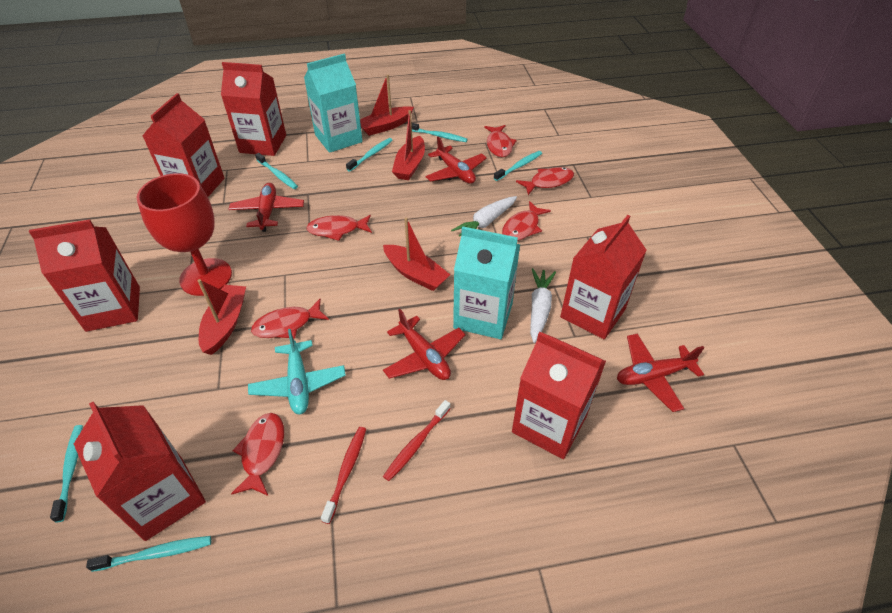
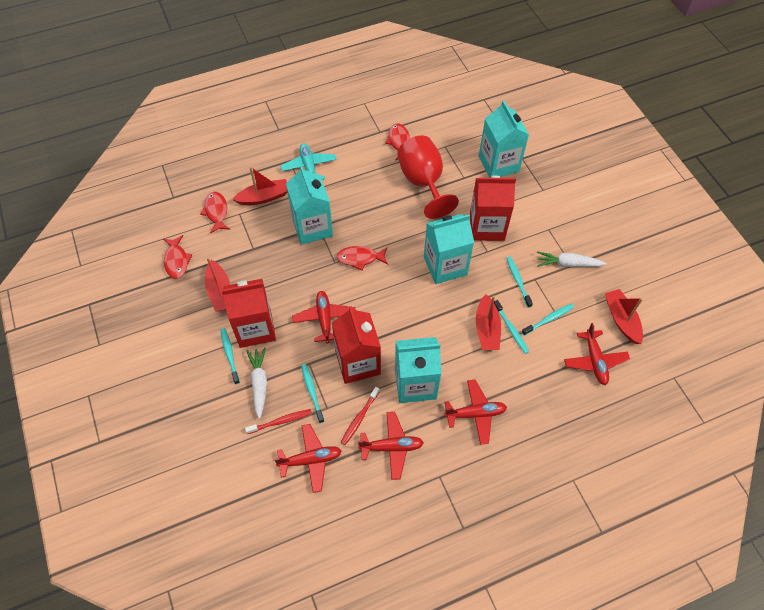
red carton: [29,219,140,332] [74,402,206,541] [143,93,224,197] [221,62,286,156] [512,332,606,459] [560,215,647,339] = 6 -> [222,279,276,348] [332,306,381,384] [470,176,516,241] = 3
red fish: [231,413,284,496] [251,299,329,338] [306,215,372,241] [484,125,517,157] [502,201,551,241] [516,167,574,195] = 6 -> [163,235,192,279] [200,192,230,234] [336,246,388,271] [385,123,410,161] = 4
red plane: [229,183,304,232] [383,309,466,380] [426,136,487,184] [617,333,704,412] = 4 -> [274,424,342,493] [292,291,355,344] [358,412,424,480] [444,380,507,445] [564,323,630,385] = 5
turquoise carton: [304,54,363,153] [453,226,520,339] = 2 -> [286,165,333,245] [395,337,442,403] [424,214,474,284] [479,100,529,178] = 4
turquoise toothbrush: [50,425,83,522] [86,536,211,572] [255,153,298,189] [346,138,392,172] [412,123,468,142] [494,151,542,181] = 6 -> [220,328,240,385] [301,364,324,423] [494,300,529,354] [507,256,533,308] [522,304,574,336] = 5

